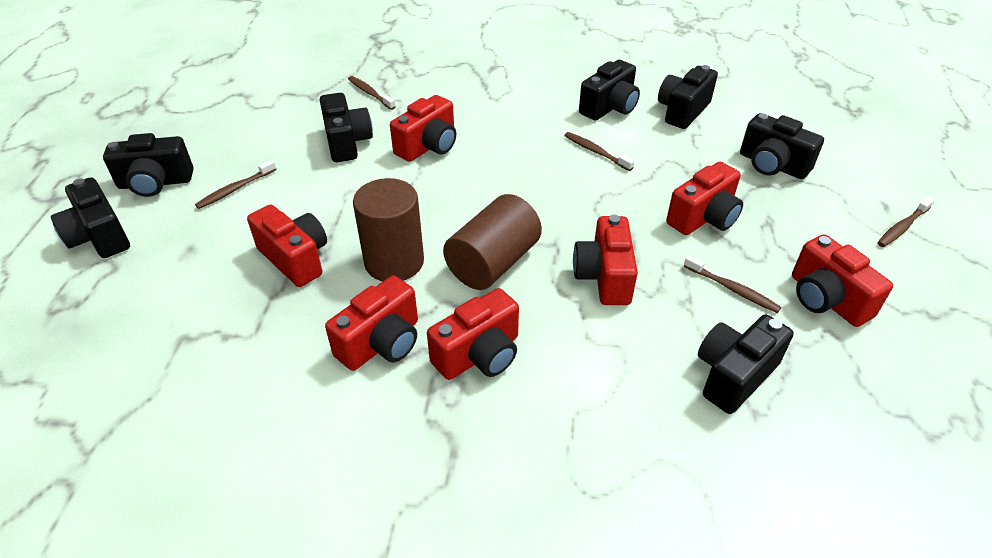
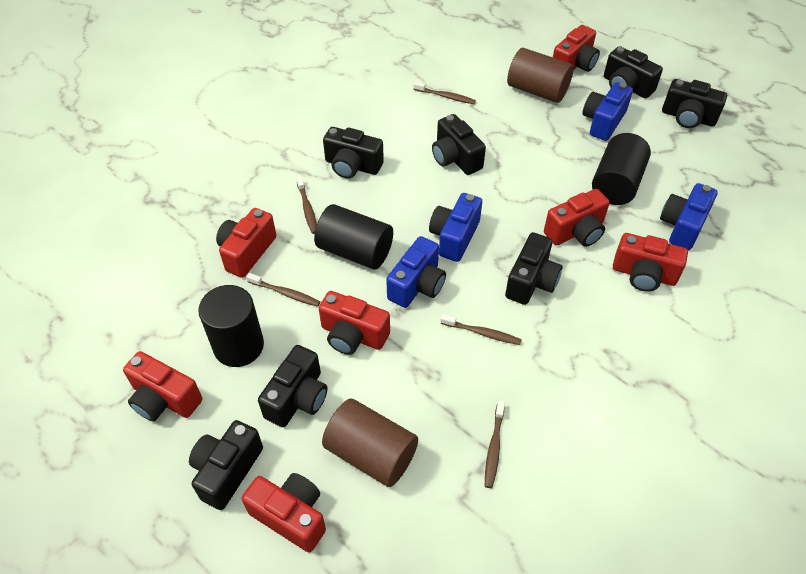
black cylinder: none = 0 -> [198,285,264,367] [314,204,393,269] [592,133,651,205] = 3
blue camera: none = 0 -> [386,236,446,308] [429,193,482,262] [583,82,633,141] [660,183,718,250] = 4

